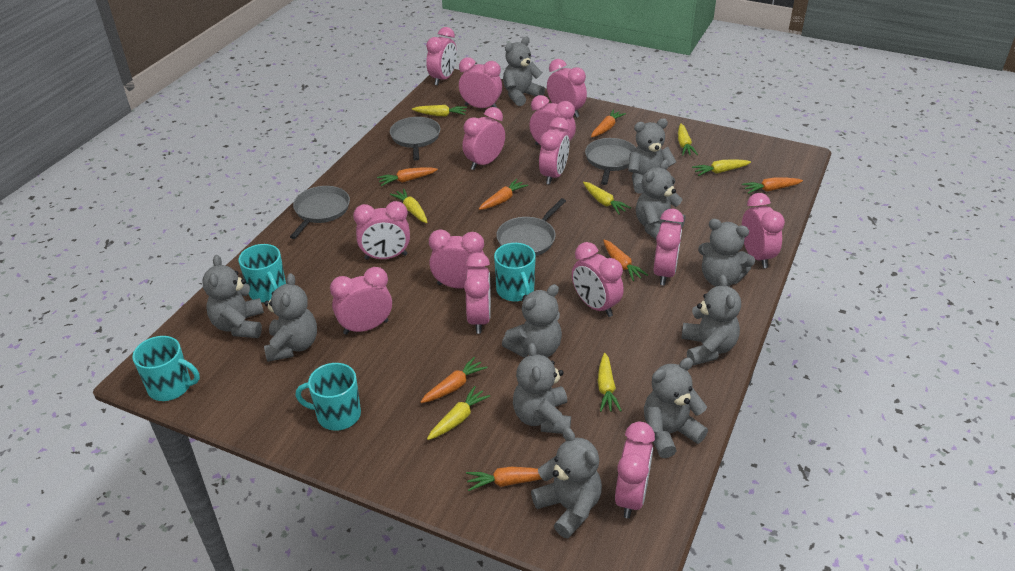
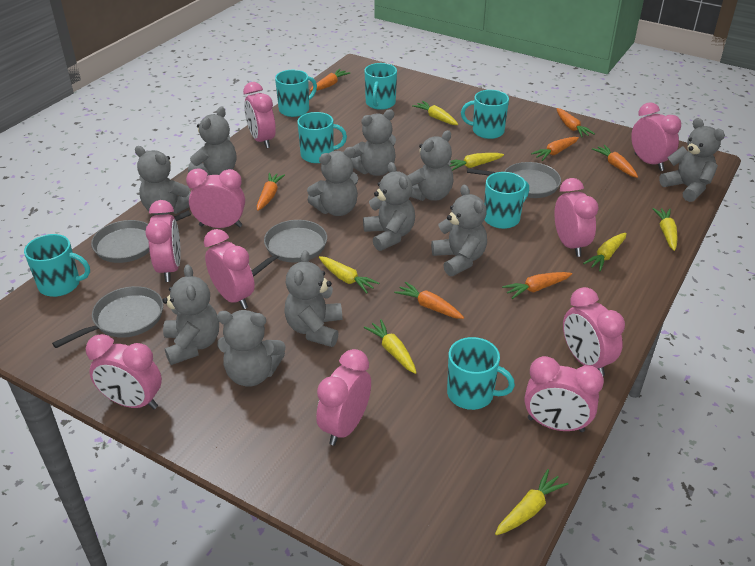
pink clock: [330,267,392,335] [353,201,410,260] [426,27,457,85] [429,229,485,288] [459,57,502,108] [462,107,505,170] [464,252,491,334] [529,95,576,145] [539,117,570,185] [547,59,587,118] [572,242,624,317] [615,422,655,518] [654,209,684,285] [742,193,785,268] = 14 -> [86,334,162,409] [145,200,181,282] [186,168,245,228] [204,229,255,309] [243,82,276,148] [316,349,371,446] [525,356,604,432] [554,178,599,257] [563,287,625,376] [631,102,681,171] = 10
turquoise mug: [132,336,200,401] [239,244,286,302] [296,363,361,431] [494,243,536,302] = 4 -> [24,234,90,297] [275,70,317,117] [297,112,347,163] [364,63,397,110] [447,337,515,410] [461,90,509,139] [484,172,529,229] = 7

